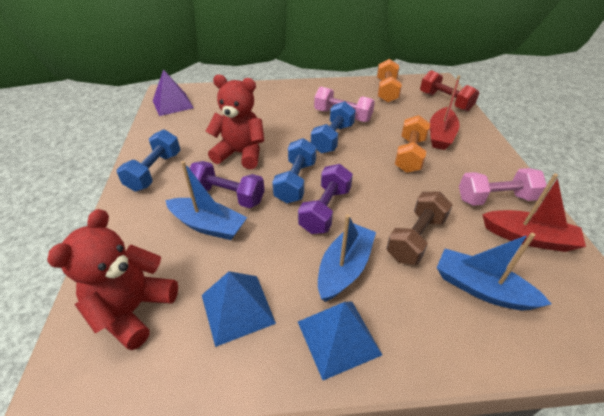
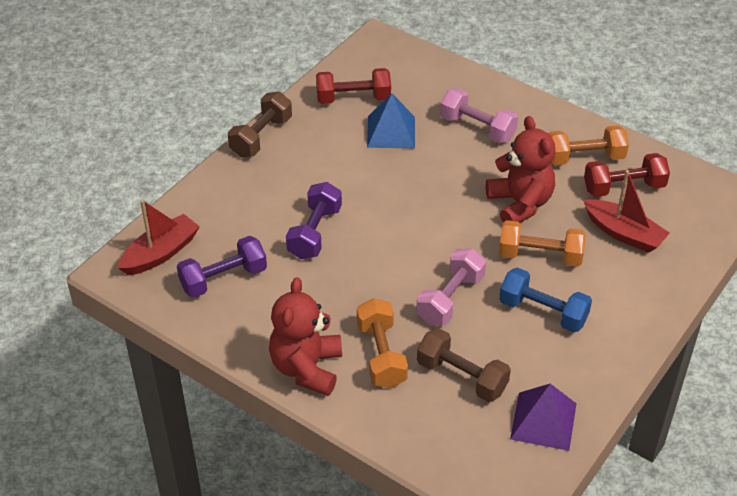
blue boat: [165,161,247,240] [318,214,376,302] [437,233,551,310] = 3 -> none = 0
blue dumbbell: [117,129,181,191] [272,138,317,203] [311,101,356,153] = 3 -> [499,268,592,332] = 1
blue pyramid: [202,271,276,347] [298,301,382,380] = 2 -> [367,93,415,148] = 1
brown dumbbell: [386,191,453,265] = 1 -> [228,91,292,157] [417,328,511,402] = 2
orange dumbbell: [377,59,402,103] [395,115,430,173] = 2 -> [357,298,408,388] [499,220,586,267] [548,125,629,165] = 3
red dumbbell: [420,70,479,111] = 1 -> [316,68,391,104] [584,153,670,197] = 2

